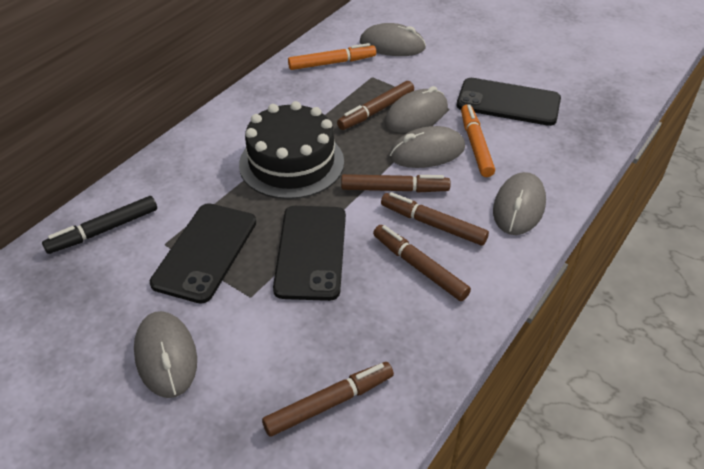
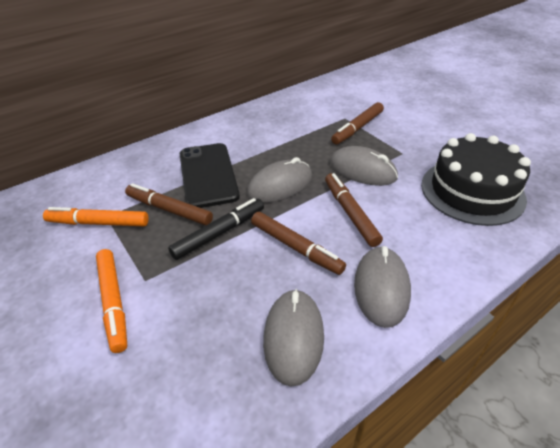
black phone: [150,203,256,304] [273,206,346,301] [457,78,561,126] = 3 -> [180,143,240,208] = 1
brown marker: [262,362,394,437] [337,81,414,130] [341,174,451,192] [373,225,471,301] [381,192,489,246] = 5 -> [125,183,213,226] [251,212,346,275] [325,173,383,247] [331,102,384,145] = 4
grey mouse: [134,311,197,398] [360,23,426,56] [385,86,448,133] [389,126,465,168] [493,172,546,235] = 5 -> [247,157,312,203] [263,289,324,387] [330,146,398,186] [354,246,411,328] = 4

